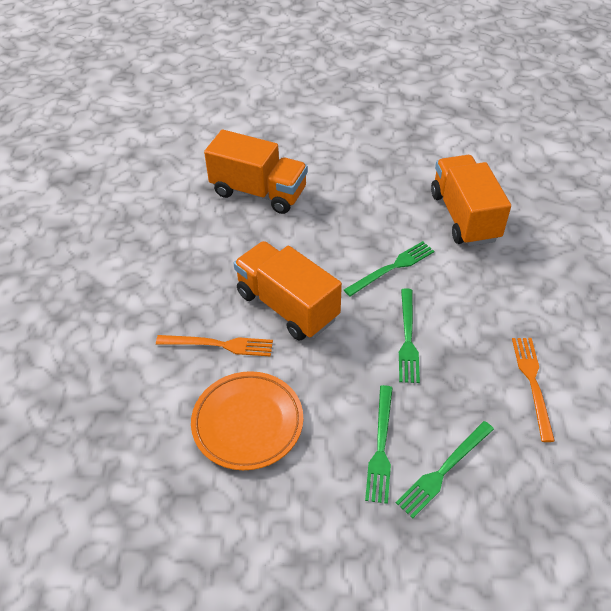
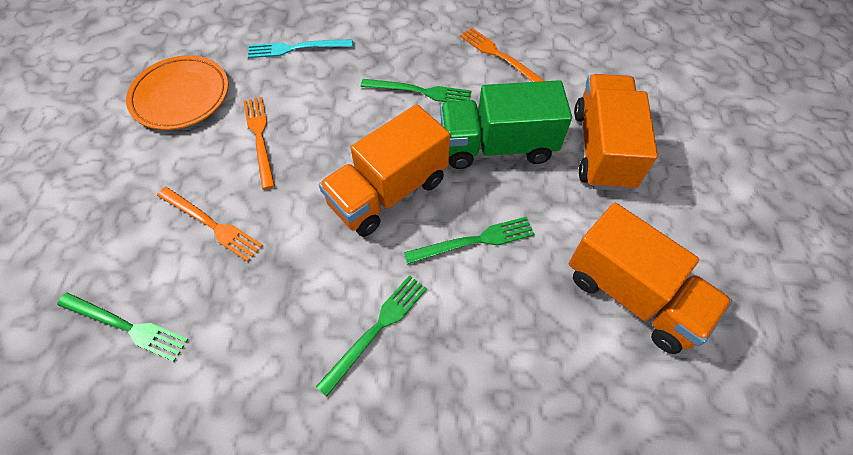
green truck: none = 0 -> [440,80,572,169] = 1
orange fork: [156,335,273,357] [512,338,555,442] = 2 -> [157,187,263,262] [243,97,275,189] [460,27,545,82] = 3
turquoise fork: none = 0 -> [248,39,353,58] = 1

